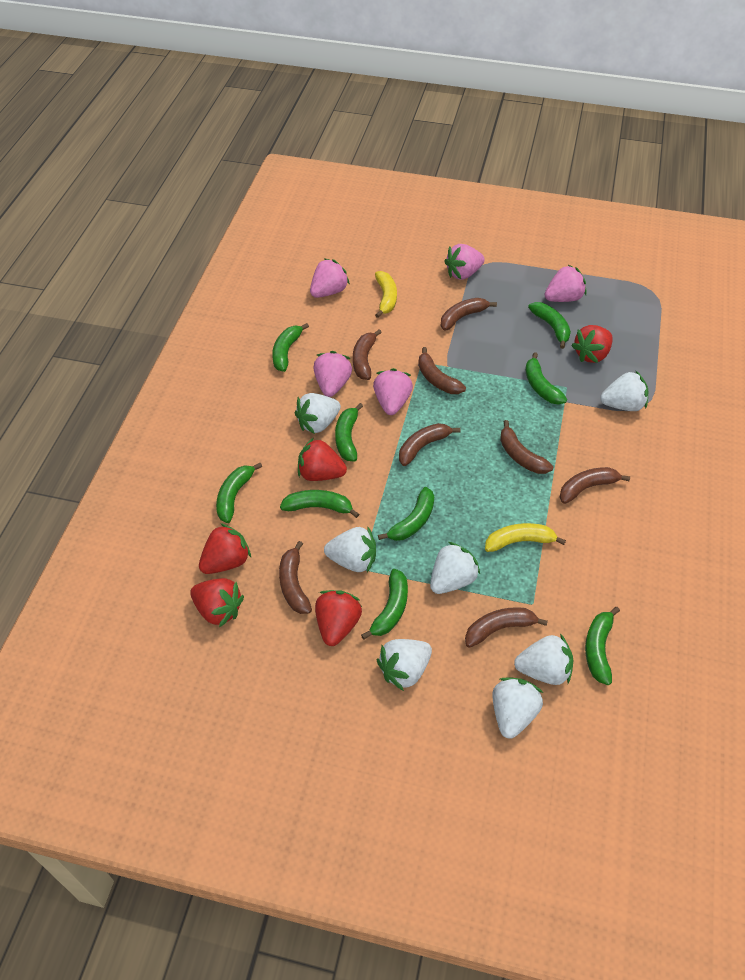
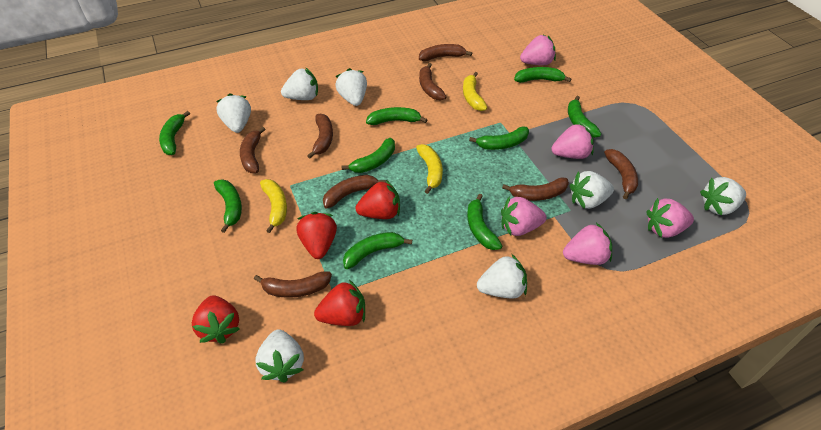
red strawberry: [190,578,244,628] [199,523,251,574] [298,437,347,481] [315,590,362,646] [571,325,613,363] = 5 -> [192,295,240,344] [297,212,337,259] [314,280,365,326] [355,180,400,219] = 4
yellow banana: [375,271,397,318] [485,523,566,552] = 2 -> [260,179,287,233] [416,144,443,194] [463,72,487,111] = 3

